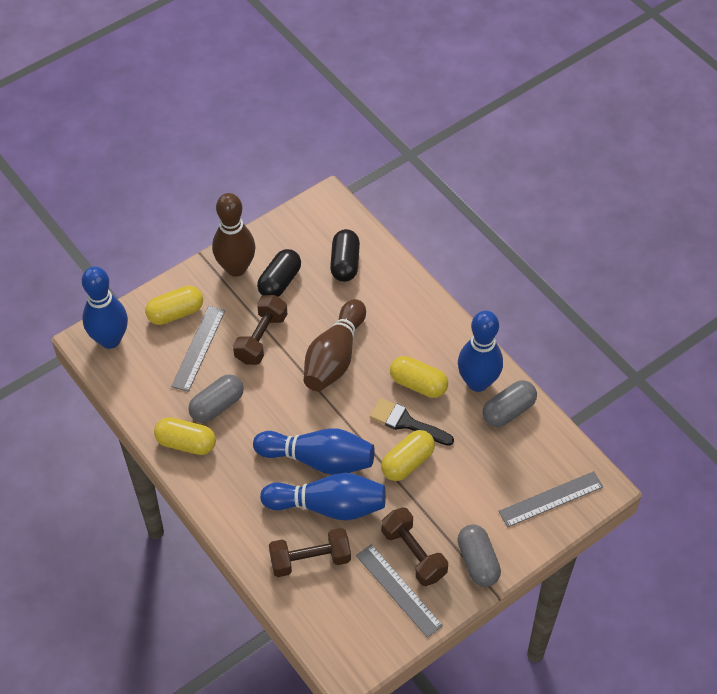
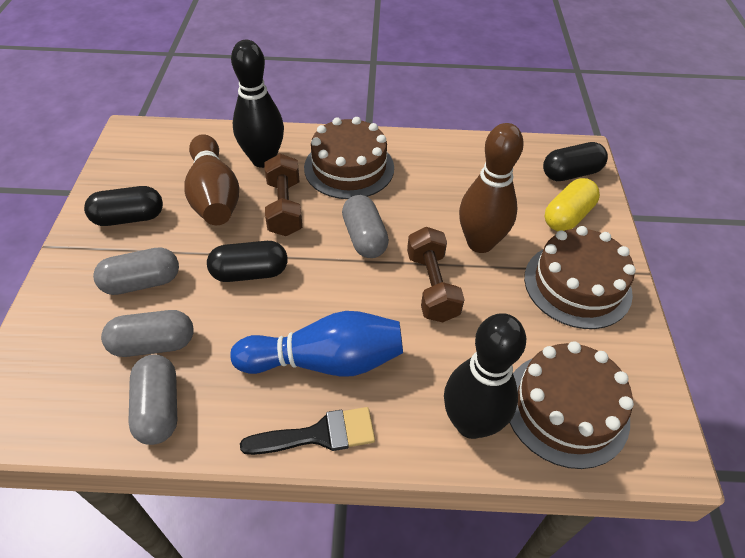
black bowling pin: none = 0 -> [231,40,284,168] [444,313,526,439] = 2
black capsule: [257,249,301,297] [330,229,360,282] = 2 -> [84,186,163,226] [207,241,288,282] [543,142,608,181] = 3
blue bowling pin: [82,267,128,349] [253,428,375,475] [260,473,386,521] [458,311,503,392] = 4 -> [230,311,403,377] = 1
brown cake: none = 0 -> [304,117,394,199] [509,341,634,469] [524,226,636,329] = 3
brown dumbbell: [233,295,287,365] [269,528,351,577] [381,507,448,586] = 3 -> [265,154,302,236] [407,227,465,322] = 2
grey capsule: [188,374,244,423] [457,524,501,587] [483,380,537,427] = 3 -> [93,247,179,295] [101,310,194,357] [128,355,177,445] [342,195,389,258] = 4
grey ruler: [171,306,225,392] [356,544,443,638] [498,471,603,527] = 3 -> none = 0
yellow capsule: [145,286,203,325] [154,417,216,455] [381,430,435,481] [390,356,448,398] = 4 -> [545,178,600,231] = 1

